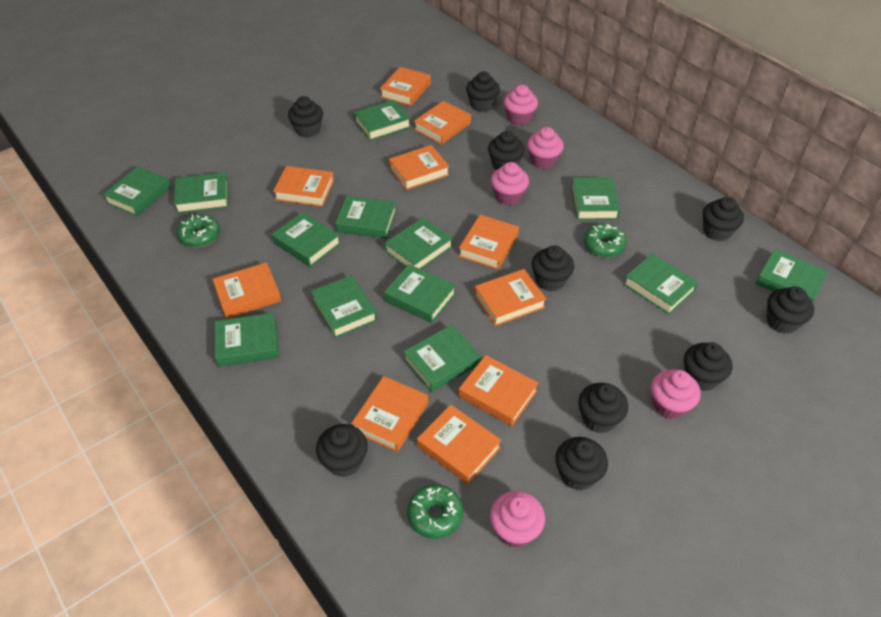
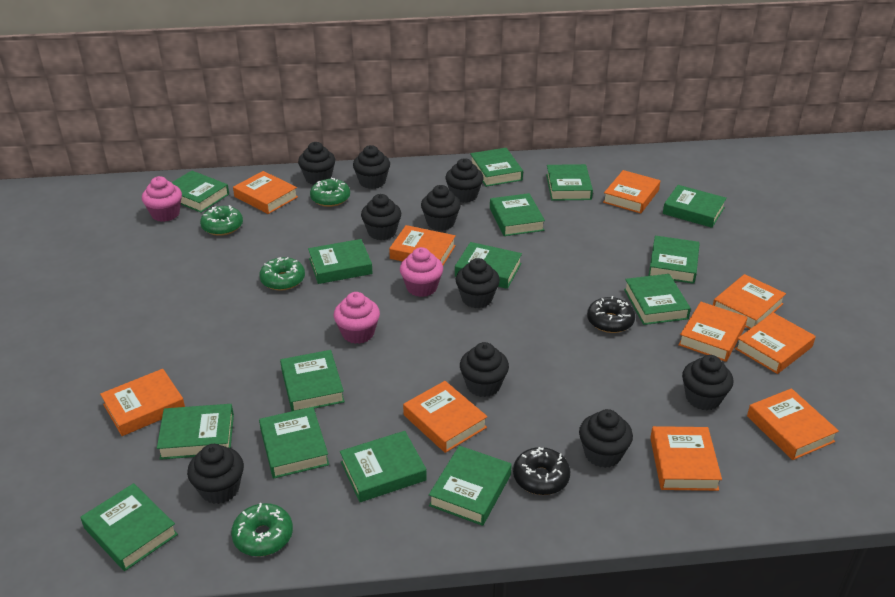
black donut: none = 0 -> [513,447,570,495] [587,296,635,333] = 2
green book: [103,166,171,216] [174,172,228,213] [215,313,279,367] [272,212,341,267] [311,275,377,338] [335,196,396,239] [354,100,411,141] [384,264,456,323] [385,217,453,269] [403,325,481,392] [571,177,620,220] [623,253,698,314] [755,249,829,303] = 13 -> [80,483,178,571] [157,404,234,460] [172,170,229,213] [259,407,329,479] [280,350,345,411] [308,239,373,284] [340,431,427,502] [429,446,512,526] [455,242,522,289] [470,148,523,187] [490,193,545,236] [546,164,593,201] [624,274,691,325] [648,236,700,284] [663,185,727,228] = 15
green donut: [177,214,220,248] [407,484,463,539] [584,224,627,257] = 3 -> [200,205,243,236] [231,503,293,556] [259,257,305,291] [310,177,350,207] = 4
pink cupcake: [490,491,545,548] [491,162,529,205] [504,85,538,125] [527,127,564,169] [651,369,701,419] = 5 -> [142,176,182,222] [334,292,380,344] [400,247,443,297] = 3

